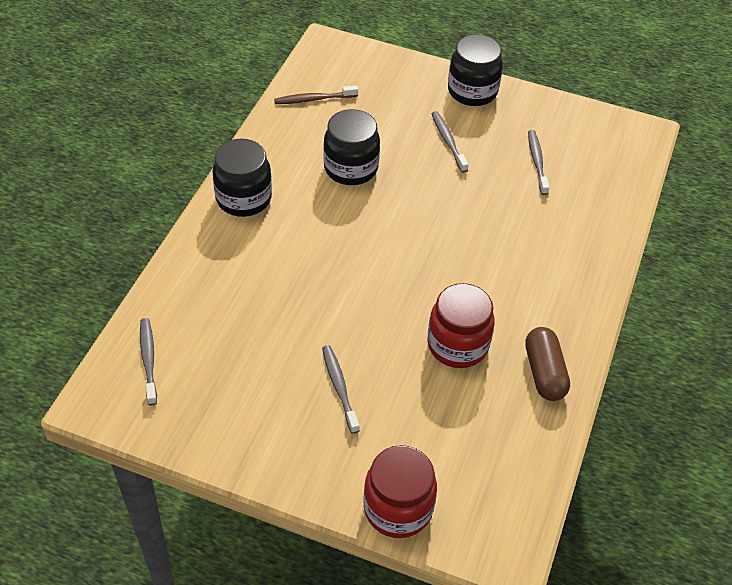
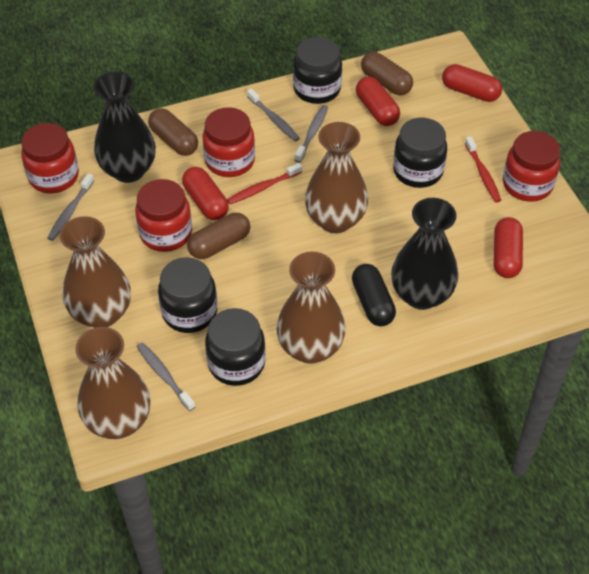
black capsule: none = 0 -> [352,264,396,326] = 1
black jar: [212,139,272,217] [323,109,380,185] [448,34,503,106] = 3 -> [158,257,217,333] [205,308,266,386] [293,37,342,104] [393,118,447,188] = 4
black vase: none = 0 -> [94,72,156,183] [391,198,458,310] = 2
brown capsule: [525,327,570,401] = 1 -> [148,108,198,156] [187,213,250,259] [361,52,413,95] = 3
brown toothbrush: [274,85,358,104] = 1 -> none = 0
brown vase: none = 0 -> [60,216,131,328] [75,327,150,439] [276,251,346,364] [305,122,368,233] = 4
red capsule: none = 0 -> [182,167,229,220] [356,77,400,126] [442,64,502,102] [494,217,523,278] = 4
red jar: [363,445,437,538] [427,283,494,368] = 2 -> [21,123,79,193] [135,179,192,252] [203,107,255,177] [503,131,560,202] = 4
red toothbrush: none = 0 -> [227,163,302,204] [465,137,501,203] = 2

